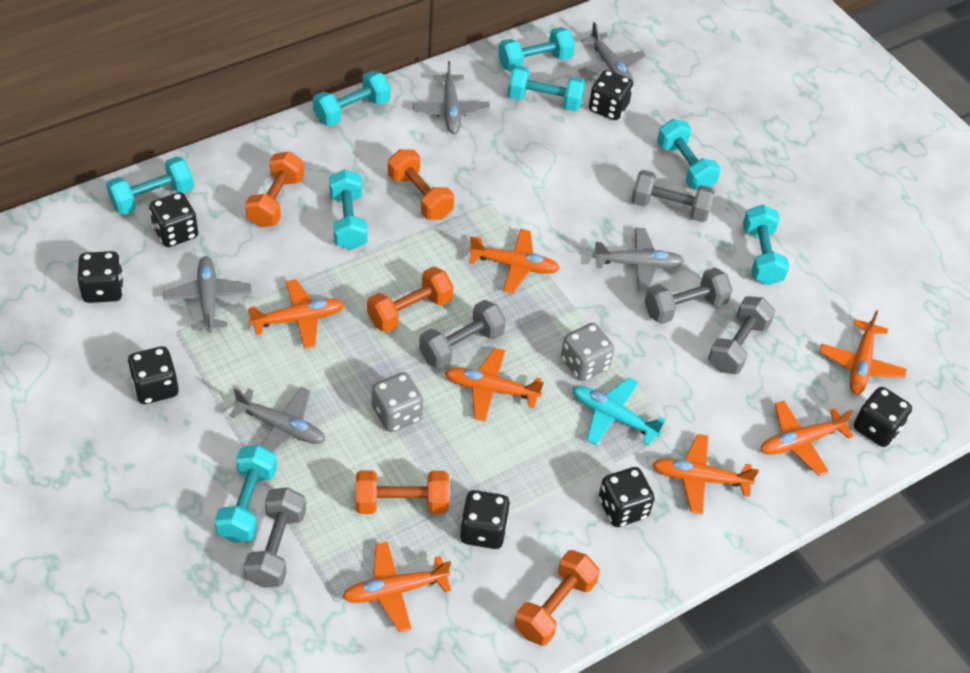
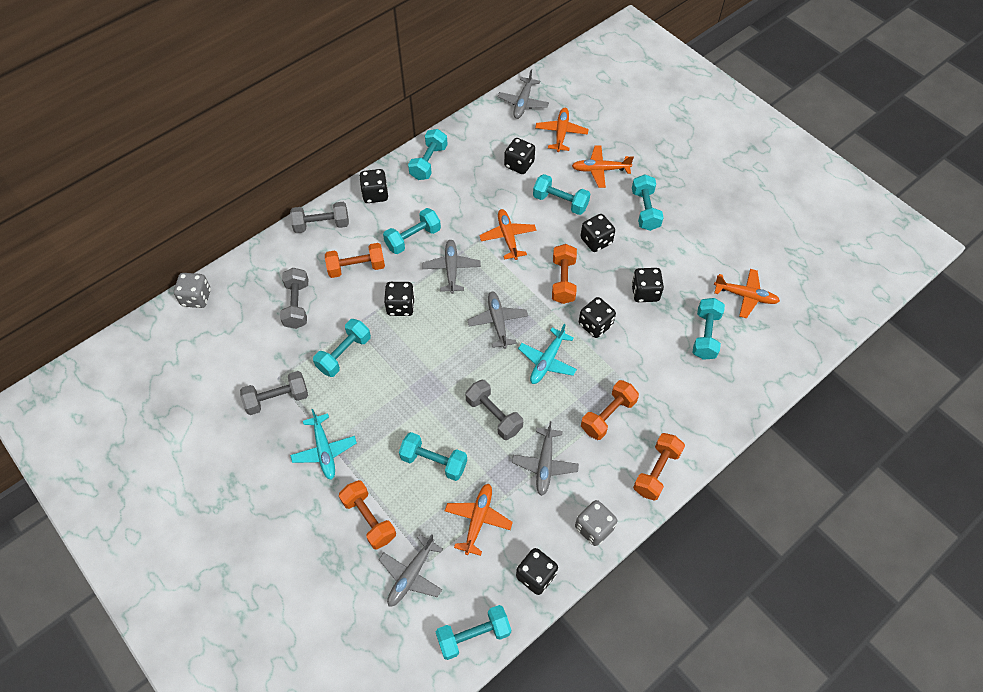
grey dumbbell: [244,487,306,588] [419,300,506,369] [631,170,715,222] [645,268,732,324] [708,296,775,374] = 5 -> [240,371,308,415] [280,268,308,329] [290,202,349,233] [465,380,523,440] = 4
orange plane: [248,279,345,349] [342,542,451,632] [445,348,544,421] [469,229,560,293] [652,434,759,515] [761,401,854,476] [820,310,907,395] = 7 -> [445,484,513,556] [479,209,536,260] [535,108,588,152] [572,145,634,188] [714,269,780,319] = 5
turquoise plane: [572,377,665,446] = 1 -> [290,409,357,480] [518,324,577,384] = 2

